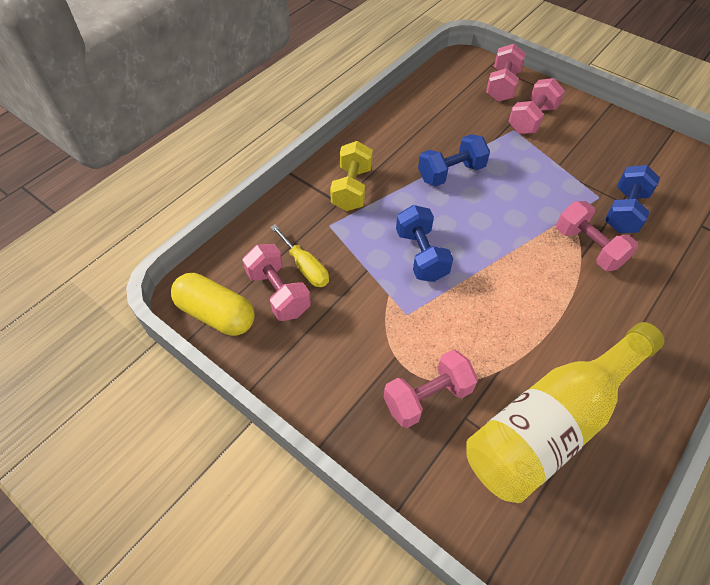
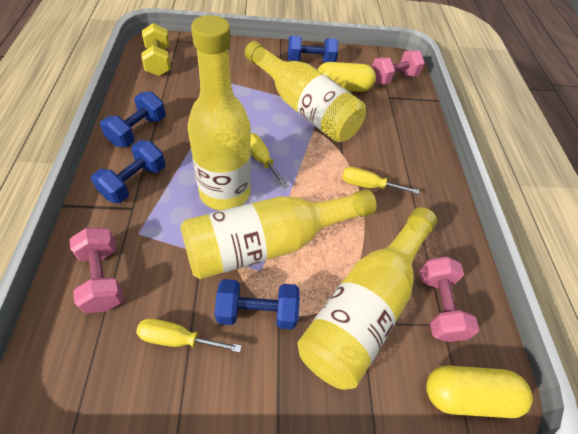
blue dumbbell: [396,205,453,282] [418,134,490,186] [605,165,660,233] = 3 -> [91,140,166,203] [100,91,166,147] [215,279,300,329] [288,35,339,63] = 4
pink dumbbell: [242,244,311,321] [384,350,478,428] [486,44,526,102] [509,78,565,134] [556,201,638,271] = 5 -> [70,227,124,313] [372,50,425,85] [419,256,479,342] = 3
yellow bottle: [466,322,664,503] = 1 -> [180,189,377,279] [187,15,251,210] [245,41,366,142] [297,207,437,390] = 4
yellow capsule: [171,273,255,336] = 1 -> [318,62,376,92] [426,365,533,418] = 2
yellow screwdriver: [270,224,329,287] = 1 -> [136,318,242,353] [251,133,289,188] [342,167,419,194] = 3

